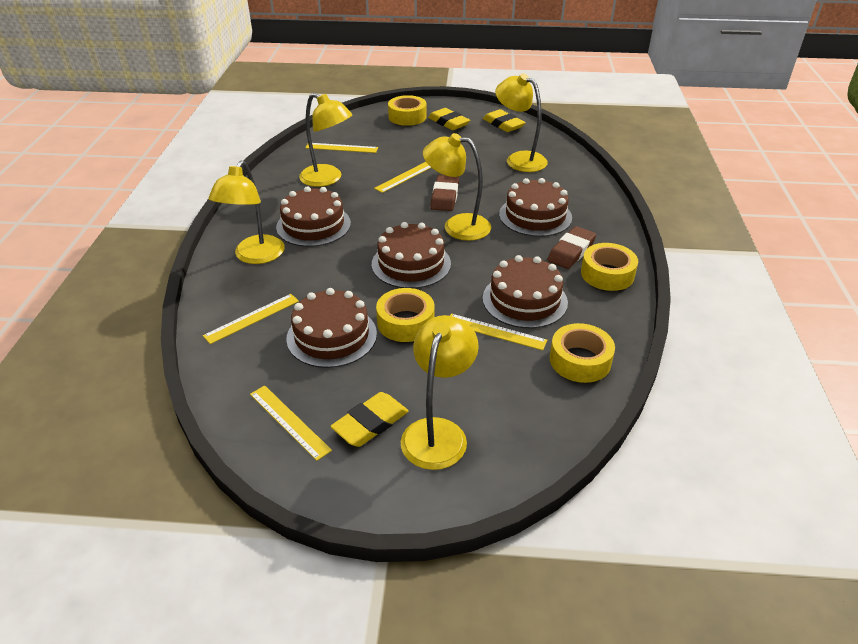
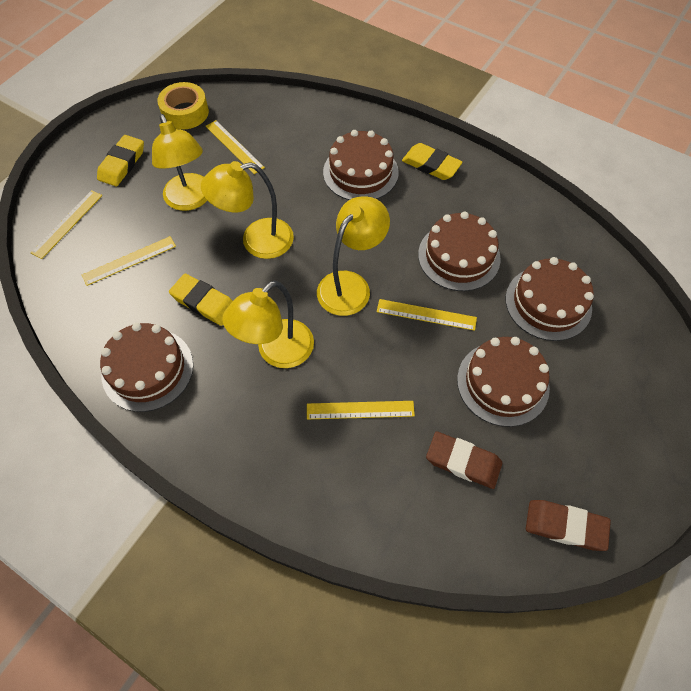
yellow lamp: [208,160,285,264] [299,93,352,187] [401,315,479,470] [423,133,491,241] [495,73,548,172] = 5 -> [152,114,207,211] [201,161,294,259] [222,281,314,368] [317,196,390,316] = 4
yellow tape: [376,288,435,342] [388,95,427,126] [550,323,615,383] [581,243,638,291] = 4 -> [157,82,209,130] = 1

